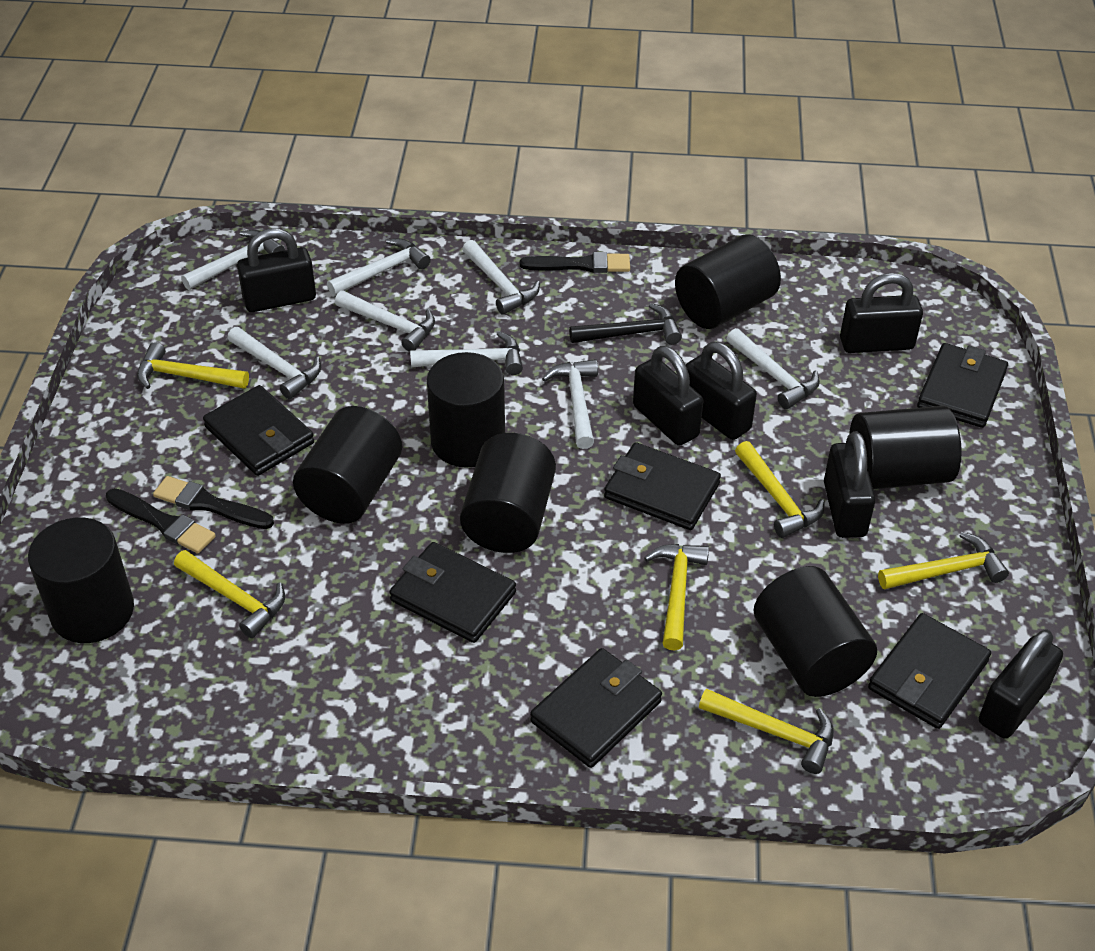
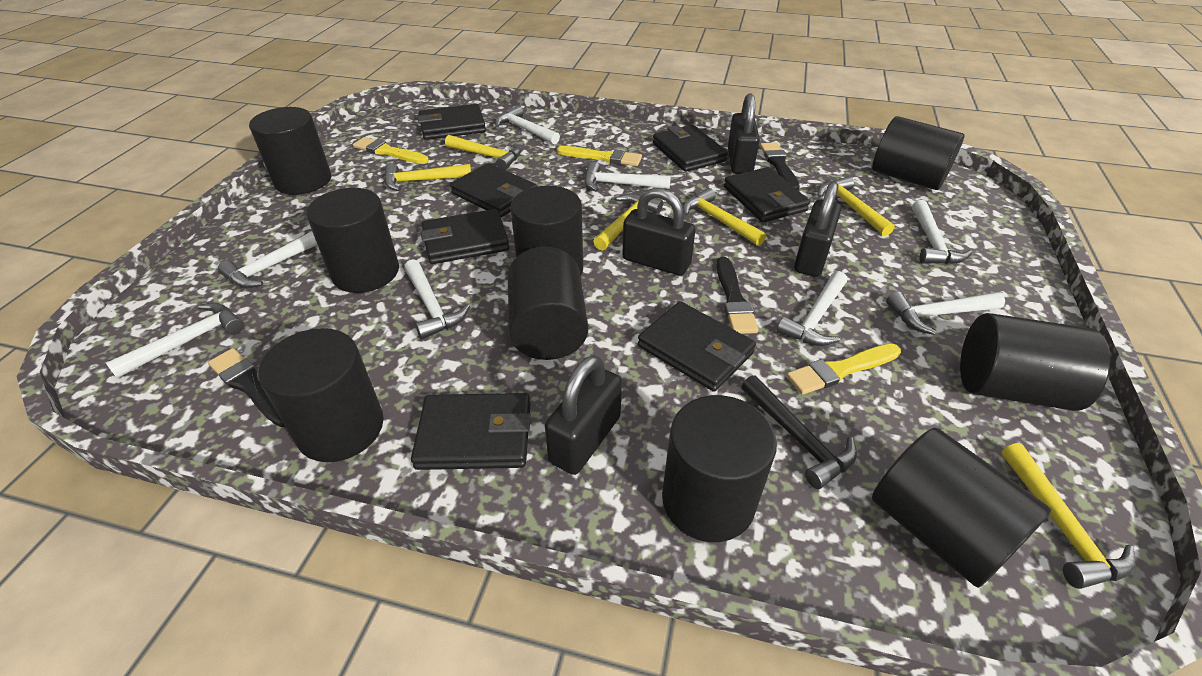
black cylinder: [28,518,134,643] [293,406,402,524] [427,352,505,468] [460,433,556,553] [675,234,781,329] [754,566,877,697] [849,406,962,489] = 7 -> [249,107,331,195] [258,328,384,462] [306,188,399,293] [508,246,588,360] [510,186,583,276] [662,395,777,542] [872,116,964,190] [872,428,1051,588] [960,313,1110,411] = 9
black padlock: [237,228,316,312] [633,346,703,446] [686,342,757,440] [824,431,876,538] [840,273,923,353] [979,630,1063,739] = 6 -> [545,355,622,475] [622,188,696,276] [728,93,760,174] [794,181,841,277] = 4
black wallet: [203,385,314,476] [389,542,516,643] [530,648,662,768] [604,442,721,530] [868,613,991,729] [917,343,1008,428] = 6 -> [411,393,531,470] [418,104,486,140] [421,209,509,264] [450,163,537,217] [638,301,756,392] [653,125,728,172] [724,167,810,222] = 7
yellow brush: none = 0 -> [353,137,429,164] [557,146,642,166] [786,344,901,395] = 3

